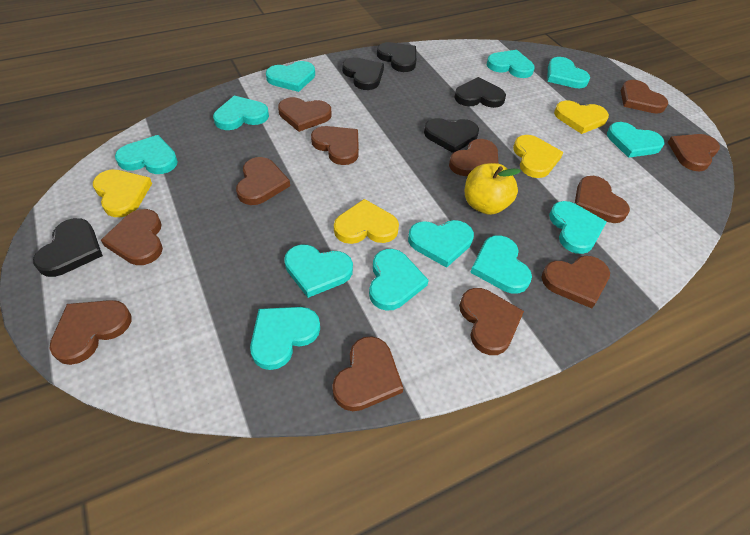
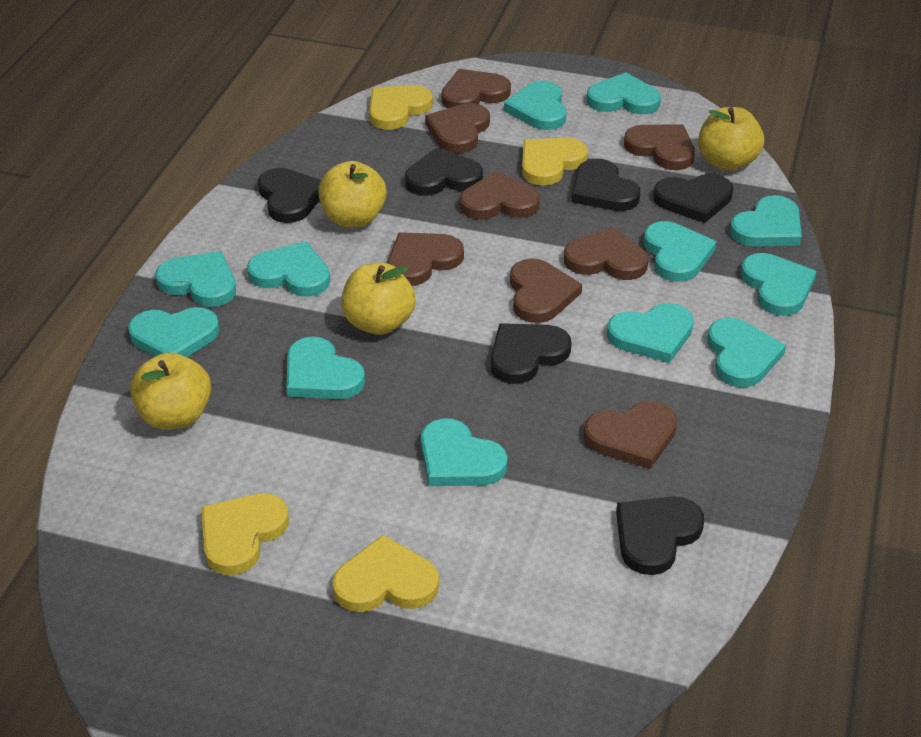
black heart: [33,218,103,277] [342,57,384,90] [377,42,416,72] [424,118,479,153] [454,77,506,108] = 5 -> [258,168,321,223] [405,148,483,196] [491,323,572,384] [571,159,640,211] [616,496,704,575] [653,174,733,223] = 6
brown heart: [49,300,131,365] [101,209,163,265] [236,157,290,205] [278,97,331,132] [311,126,359,165] [332,336,404,411] [449,139,499,176] [459,288,524,355] [541,256,610,308] [575,176,630,223] [621,80,668,114] [668,134,720,172] = 12 -> [388,232,464,286] [425,103,490,153] [441,69,511,108] [460,171,540,220] [510,258,582,323] [564,227,648,280] [584,401,677,469] [624,125,695,170] = 8
yellow apple: [465,163,521,215] = 1 -> [130,352,211,429] [318,161,387,228] [341,263,416,335] [698,107,764,171] = 4

